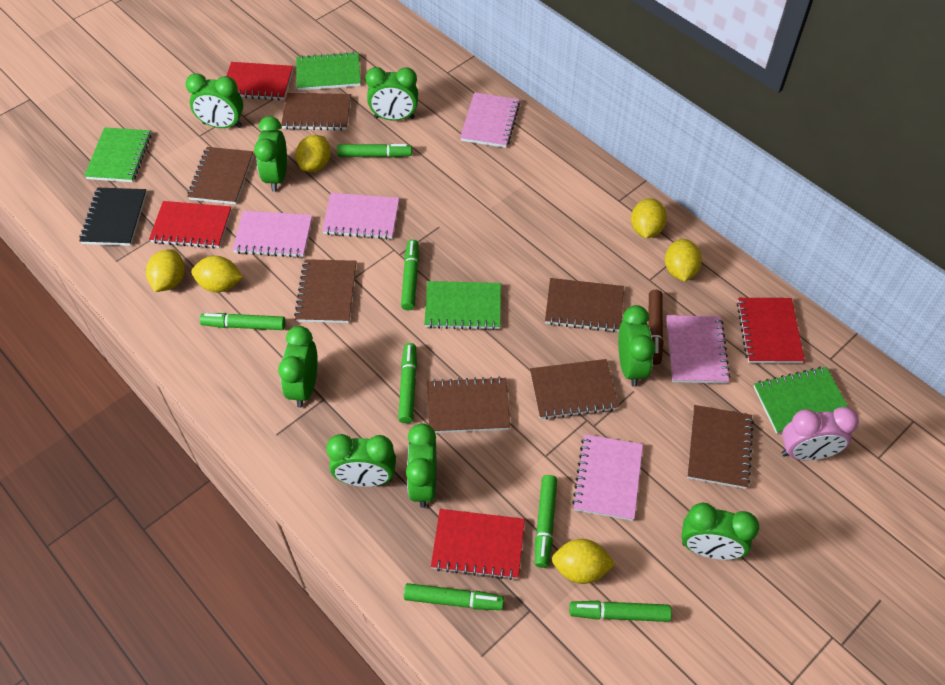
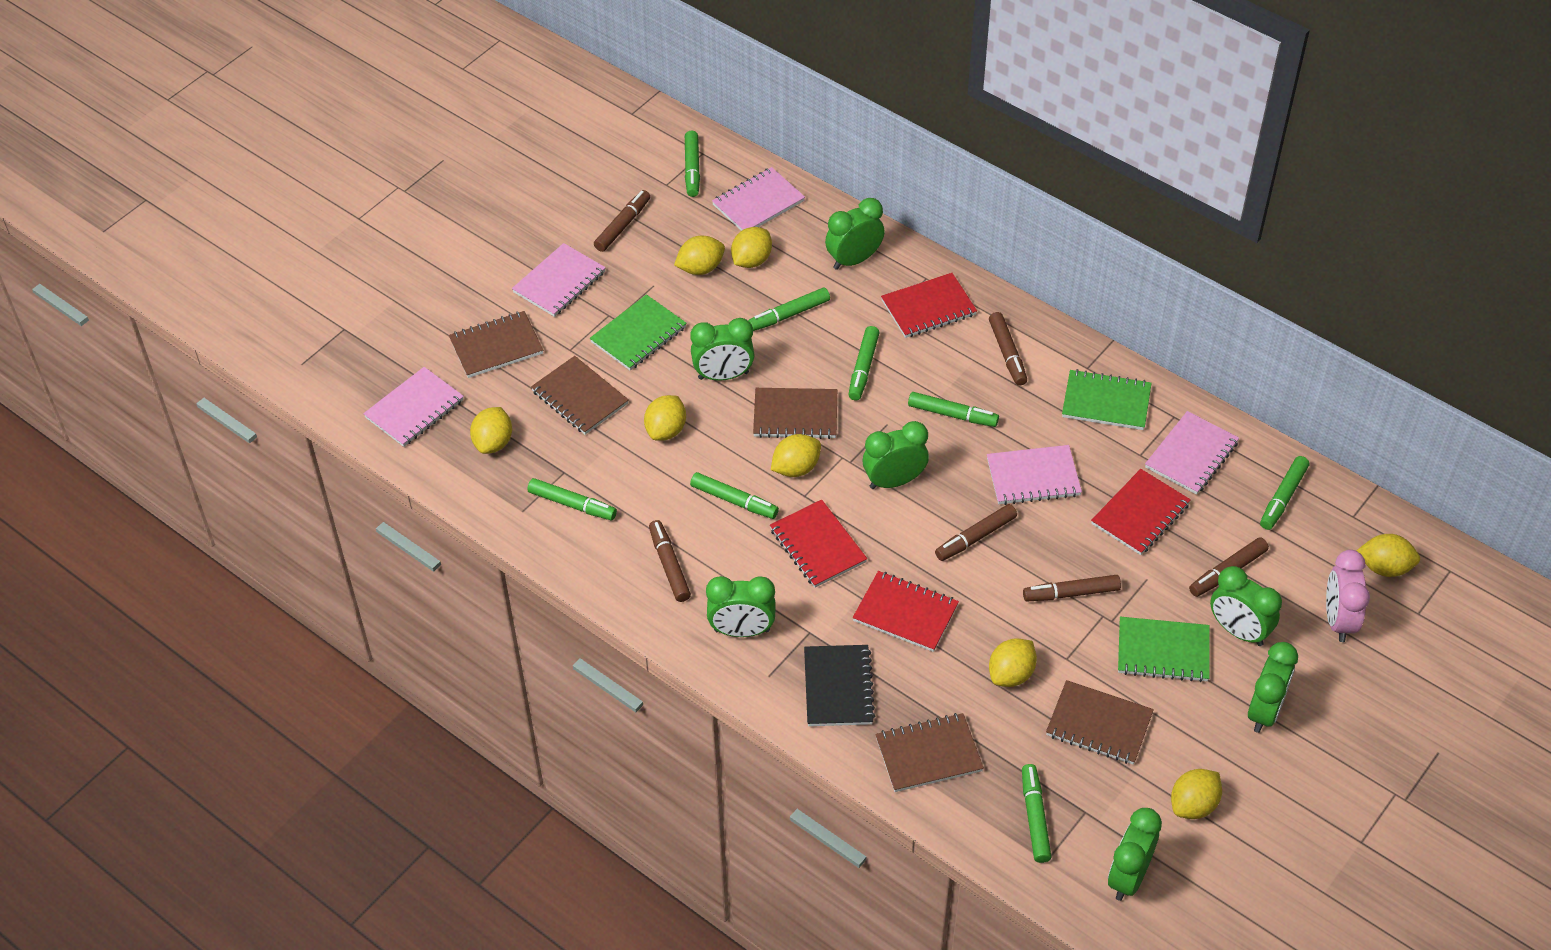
brown marker: [649,290,663,365] = 1 -> [594,190,650,252] [649,520,691,602] [935,504,1017,561] [989,312,1027,386] [1023,575,1121,601] [1189,537,1269,597] = 6
brown notebook: [187,147,253,204] [281,93,351,131] [294,259,356,323] [428,377,510,433] [530,359,619,420] [545,278,624,332] [687,405,754,489] = 7 -> [449,311,543,378] [531,356,629,435] [753,388,837,439] [875,713,984,792] [1046,680,1154,765] = 5
green clock: [185,73,243,128] [254,116,287,192] [278,326,318,408] [326,434,396,487] [365,67,418,121] [406,423,436,508] [618,305,656,387] [681,502,759,560] = 8 -> [690,318,755,381] [706,576,775,637] [825,198,885,270] [863,421,929,489] [1108,808,1162,901] [1210,566,1282,646] [1248,642,1298,733] = 7
green marker: [200,313,285,330] [337,144,412,158] [398,343,417,423] [401,239,419,310] [404,583,504,610] [535,475,557,568] [569,600,672,622] = 7 -> [527,478,617,520] [685,131,700,197] [690,472,779,519] [748,287,830,331] [848,326,879,401] [908,392,999,427] [1022,764,1051,863] [1260,456,1309,530] = 8
green notebook: [84,127,151,182] [296,52,361,91] [424,281,501,330] [754,367,848,434] = 4 -> [590,294,687,370] [1062,369,1152,430] [1118,617,1210,682] = 3
yellow lemon: [146,249,185,292] [191,256,243,292] [295,135,331,172] [552,539,615,584] [631,198,667,238] [665,239,702,281] = 6 -> [470,407,512,454] [644,395,686,441] [674,236,725,275] [731,227,772,268] [771,434,821,477] [989,638,1037,687] [1171,769,1222,819] [1357,534,1420,577] = 8

